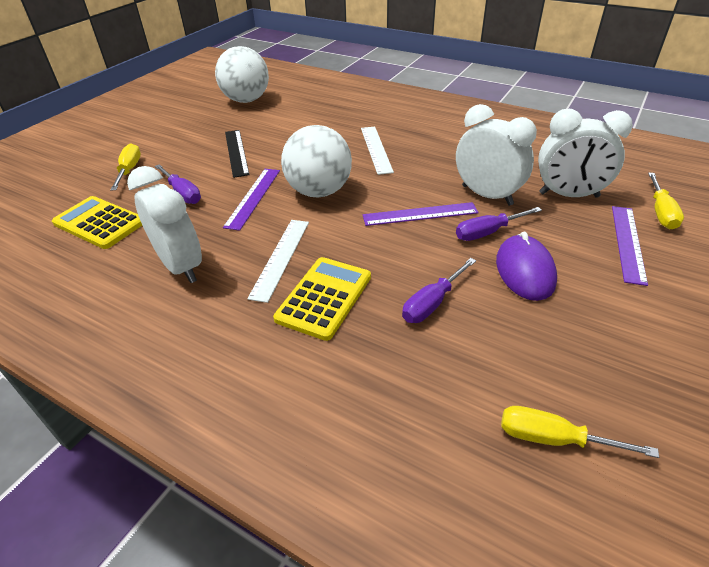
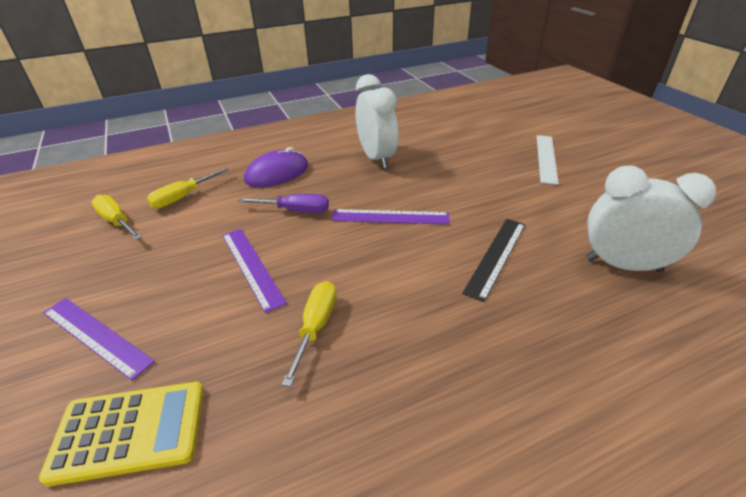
purple screwdriver: [155,164,201,204] [402,258,476,323] [456,207,542,241] = 3 -> [238,194,329,213] = 1
white ball: [215,46,269,103] [281,125,352,198] = 2 -> none = 0
white clock: [127,166,202,283] [456,104,537,206] [538,109,633,198] = 3 -> [356,74,398,169] [586,165,716,272] = 2
white ruler: [247,220,309,303] [361,127,394,175] = 2 -> [537,135,559,185] = 1
yellow calculator: [52,196,142,249] [273,257,371,341] = 2 -> [39,382,203,487] = 1

